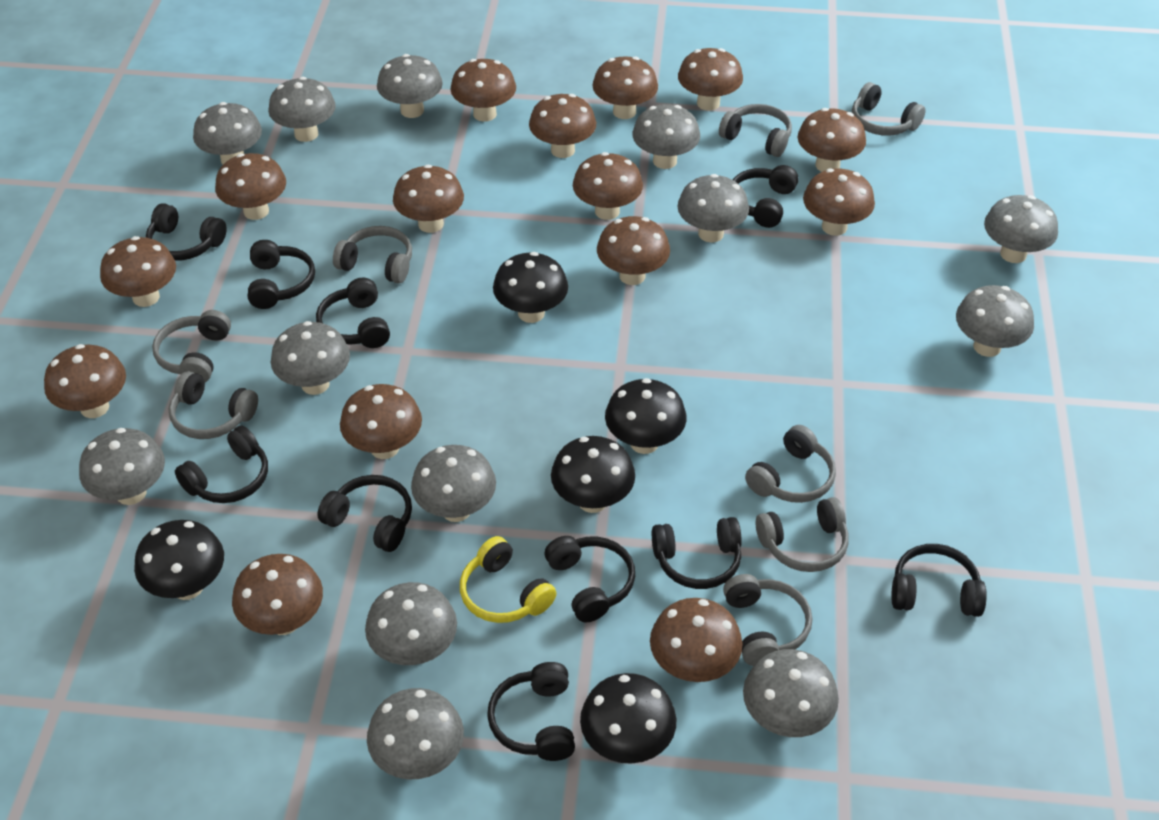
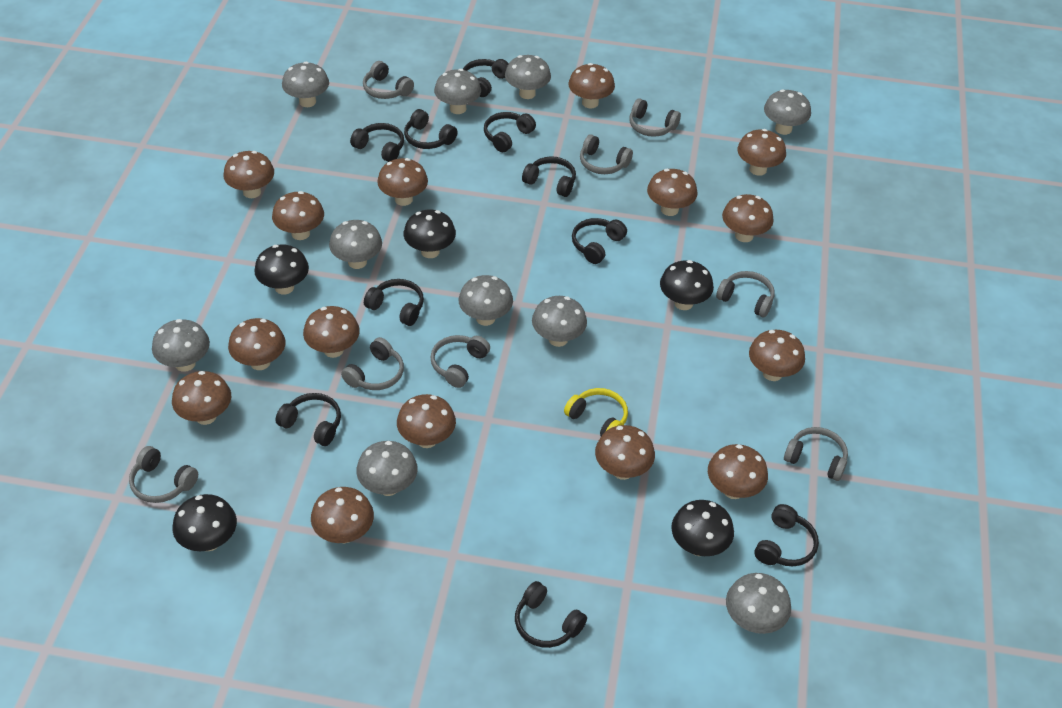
grey mushroom: [79,428,165,505] [193,102,262,165] [268,77,336,142] [271,321,350,395] [365,582,457,665] [367,688,464,779] [377,54,443,118] [411,445,496,522] [632,104,700,169] [677,174,749,243] [743,649,839,737] [956,285,1034,357] [984,195,1058,263] = 13 -> [152,319,210,372] [282,62,329,107] [329,220,382,269] [356,441,418,496] [434,69,481,114] [459,275,513,326] [505,55,551,99] [532,296,587,347] [726,573,791,634] [764,89,811,135] = 10

